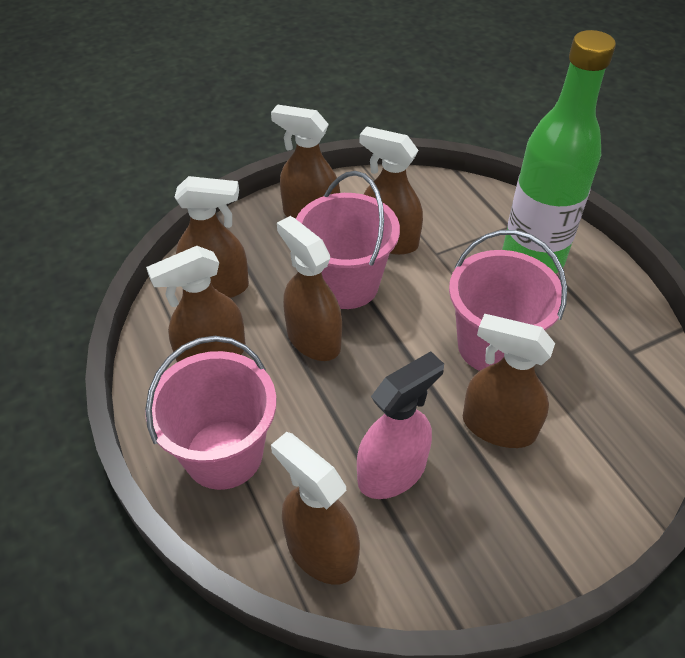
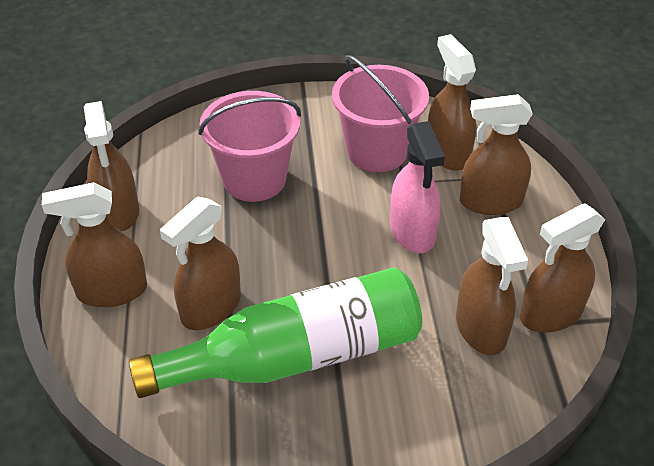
pink bucket: [145,336,276,490] [296,171,400,309] [449,230,567,371] = 3 -> [198,91,301,202] [332,55,429,172] = 2

